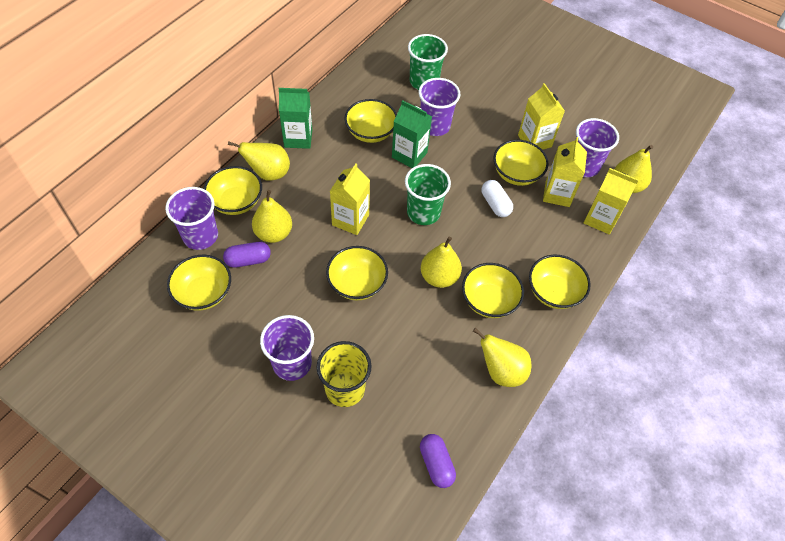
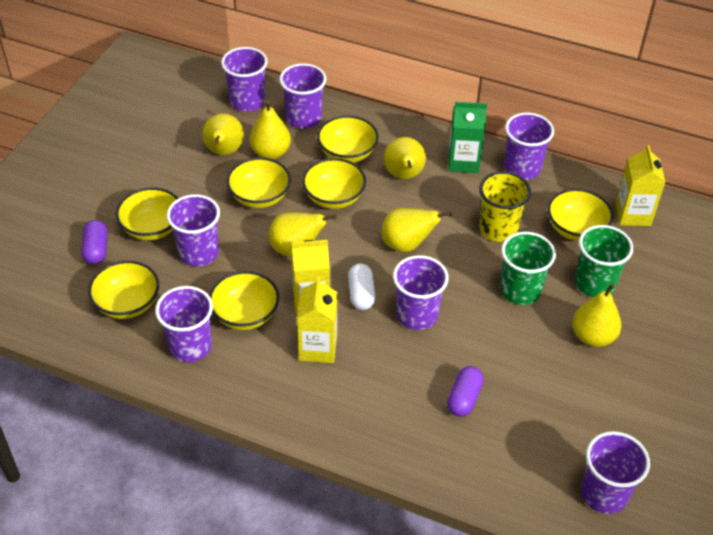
green carton: [279,88,312,149] [392,100,432,168] = 2 -> [448,102,487,173] = 1
purple cup: [165,187,218,250] [260,315,314,381] [419,78,460,136] [575,118,619,177] = 4 -> [155,286,213,362] [166,194,220,267] [221,47,268,112] [279,63,327,129] [393,255,449,330] [504,112,554,180] [581,431,650,514] = 7
yellow carton: [330,163,370,235] [518,83,565,150] [543,137,587,207] [584,168,639,234] = 4 -> [291,240,330,314] [297,277,337,363] [615,145,666,226] = 3
yellow pear: [228,141,290,181] [252,190,292,243] [421,237,462,288] [473,328,532,387] [614,145,653,193] = 5 -> [202,113,244,155] [249,101,291,159] [269,212,337,257] [381,208,452,252] [384,137,426,179] [573,283,622,347] = 6

